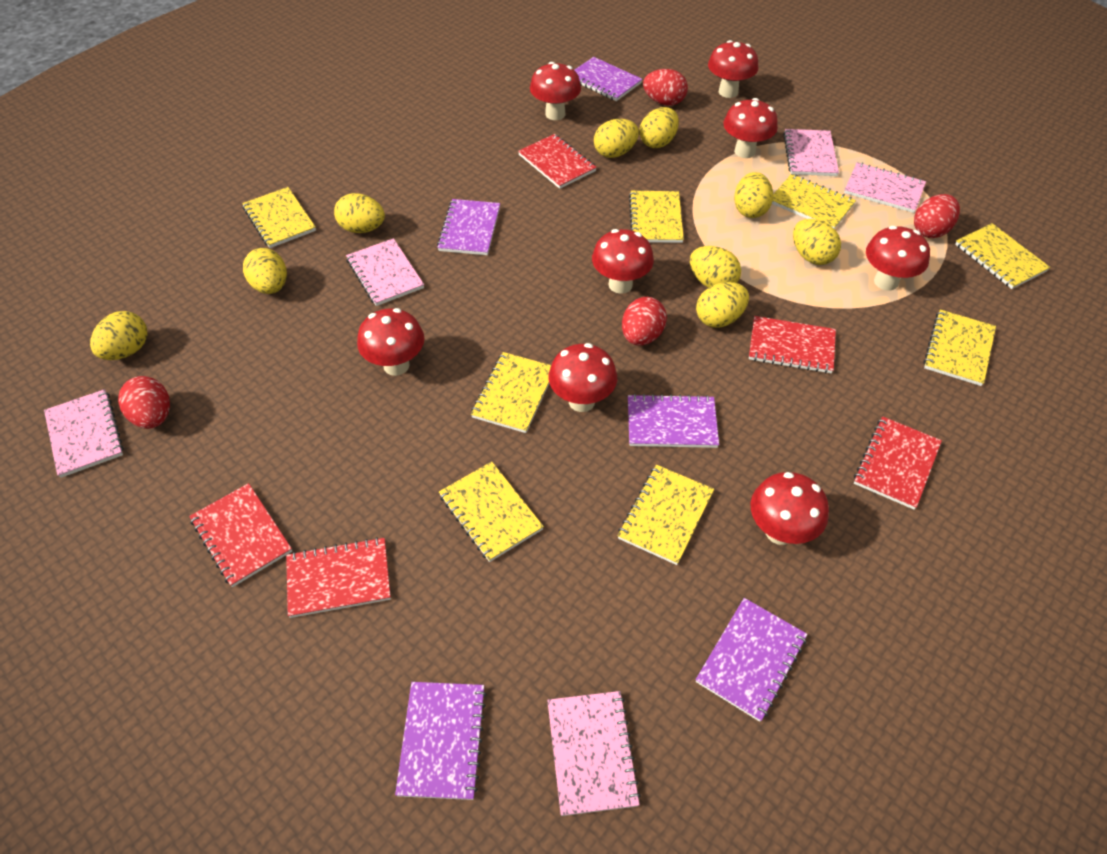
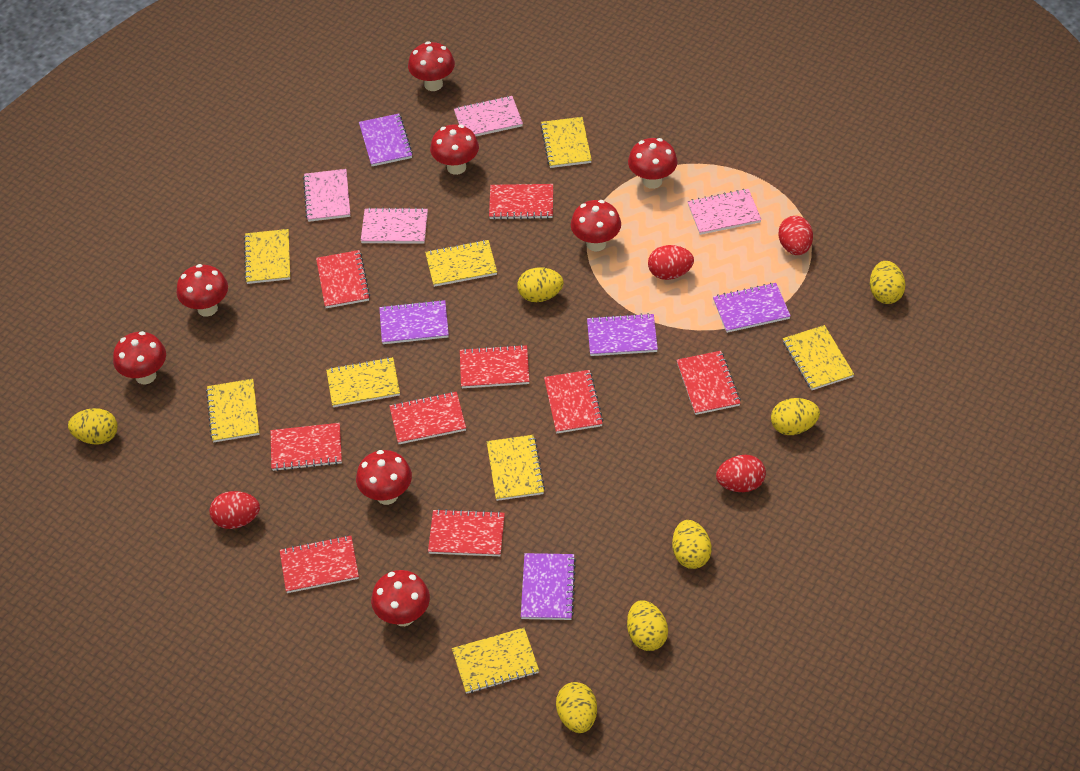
pink notebook: [44,389,124,478] [346,238,424,306] [547,691,641,816] [783,129,839,176] [844,162,926,213] = 5 -> [303,169,350,222] [361,207,428,243] [454,96,523,136] [688,189,762,235] = 4
red notebook: [189,483,292,587] [286,537,391,618] [518,134,597,189] [749,316,836,374] [854,416,942,510] = 5 -> [271,423,342,471] [280,535,359,593] [316,250,370,308] [389,391,466,444] [428,509,505,556] [460,344,529,388] [489,184,553,220] [544,370,603,433] [677,351,741,415] = 9
yellow egg: [90,311,147,360] [243,248,287,294] [334,193,385,233] [594,119,639,158] [639,107,679,148] [690,246,741,288] [696,282,749,328] [734,172,773,218] [793,219,841,265] = 9 -> [68,408,117,445] [518,267,564,302] [556,682,597,733] [627,600,668,651] [672,520,711,569] [771,398,820,435] [870,261,906,304] = 7

